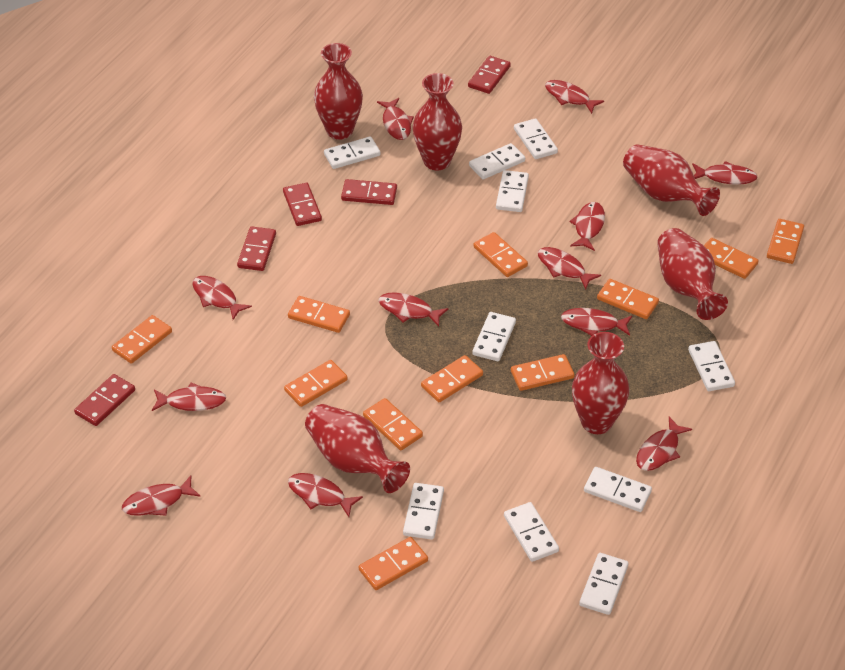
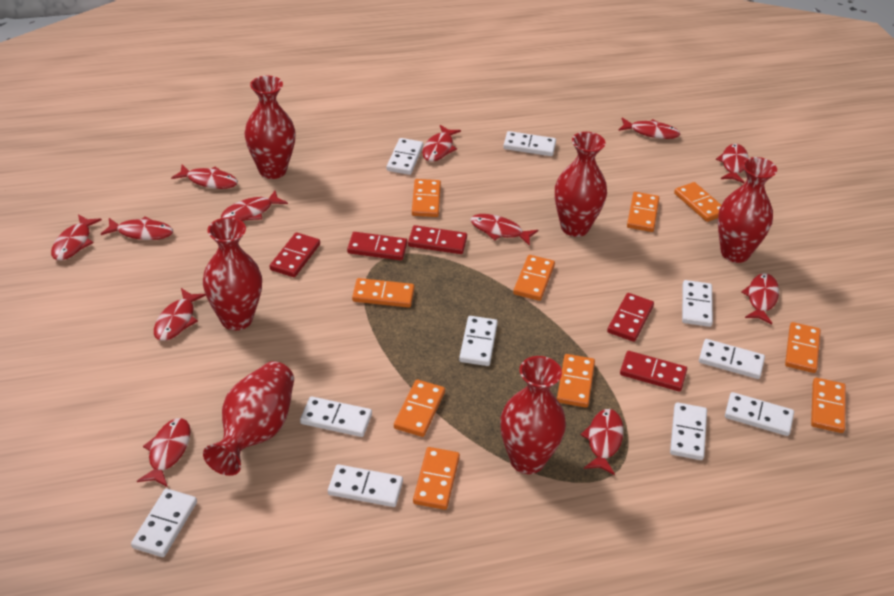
orange domino: [112,315,172,364] [284,360,348,407] [288,296,350,333] [359,537,428,590] [363,398,423,450] [421,355,483,402] [474,232,528,277] [511,354,575,391] [597,279,659,319] [704,238,758,279] [767,219,804,264] = 11 -> [352,278,415,308] [394,380,445,437] [412,179,441,217] [413,447,460,510] [513,255,555,301] [557,354,595,408] [627,192,659,232] [674,182,721,222] [785,322,821,373] [811,378,846,433] = 10

